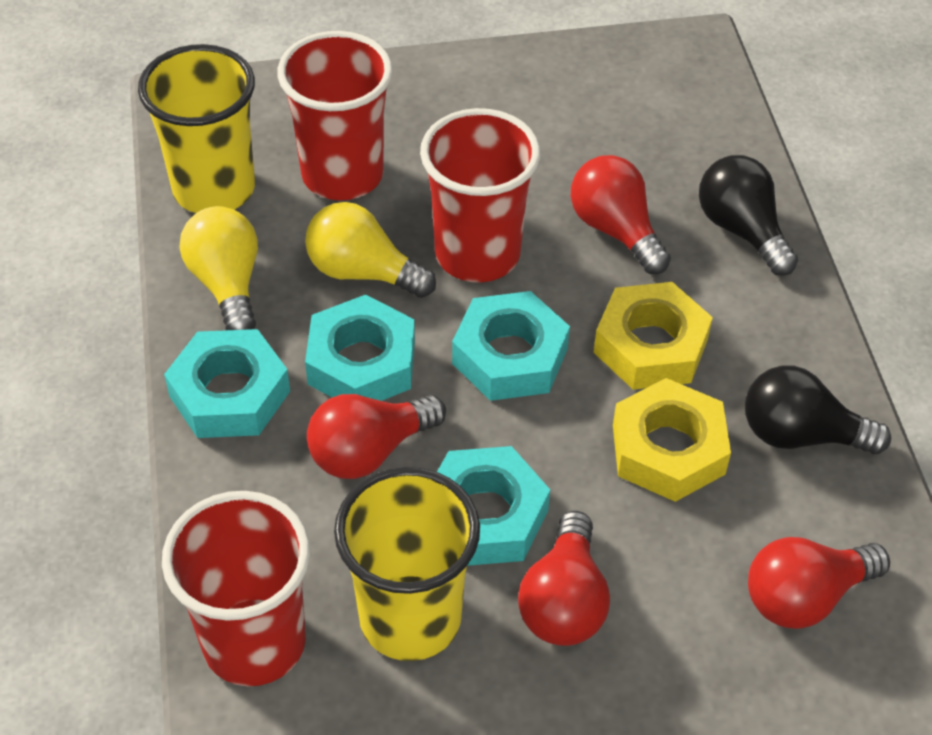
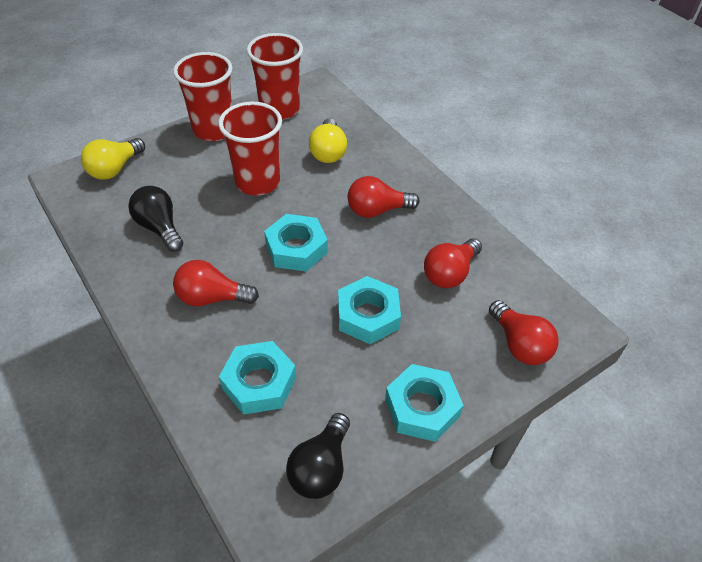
yellow cup: [138,44,255,213] [334,467,480,661] = 2 -> none = 0
yellow nut: [593,282,713,390] [613,378,731,502] = 2 -> none = 0

